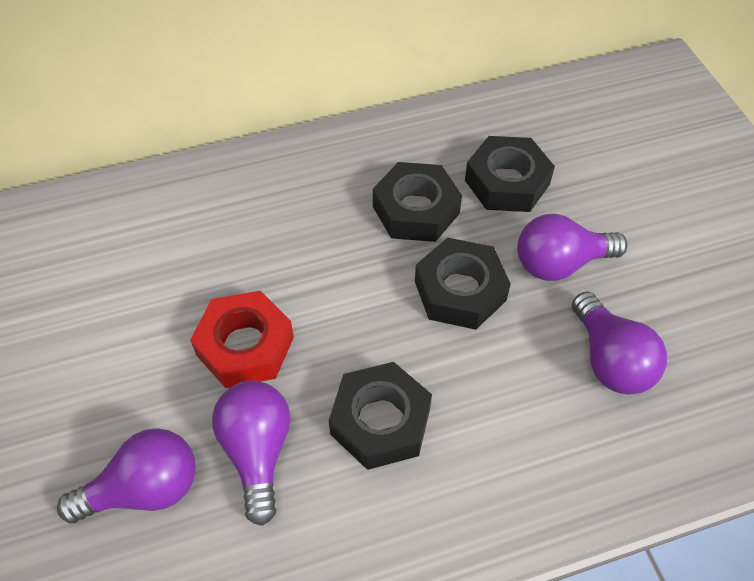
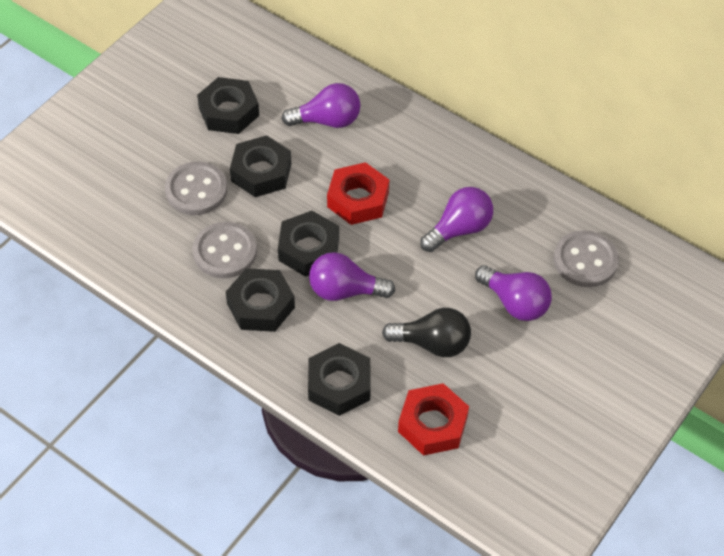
black light bulb: none = 0 -> [382,308,471,357] = 1
black nut: [329,362,432,470] [373,162,462,242] [415,237,511,330] [465,136,555,212] = 4 -> [197,77,259,134] [226,268,295,332] [230,135,291,197] [278,211,339,277] [308,343,371,416] = 5
grey button: none = 0 -> [165,161,227,215] [193,222,257,278] [554,230,619,287] = 3
red nut: [190,291,294,388] = 1 -> [327,162,389,225] [398,383,469,456] = 2

